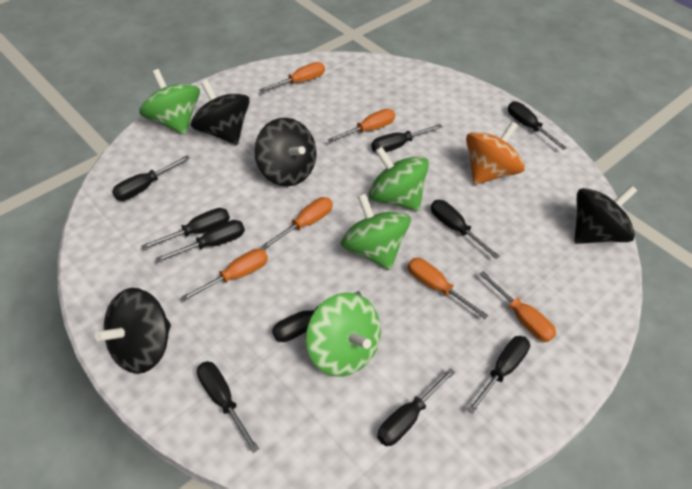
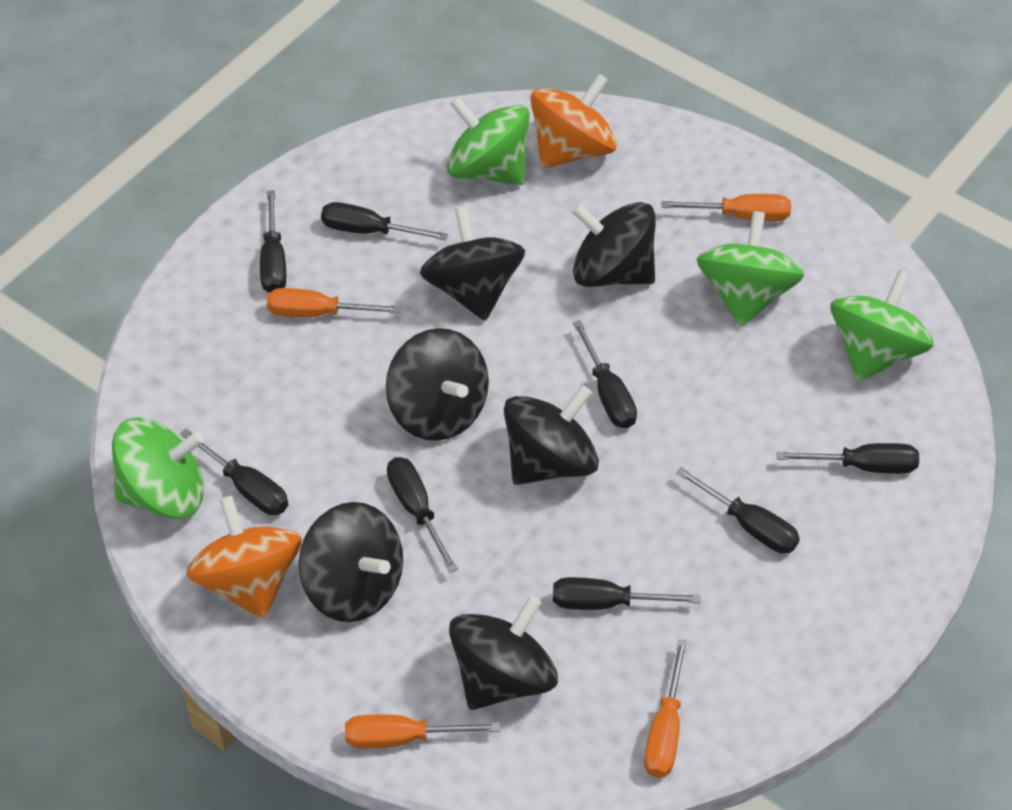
black screwdriver: [112,155,190,201] [141,208,230,250] [155,220,245,263] [197,361,259,453] [272,291,362,342] [371,124,442,152] [377,368,455,446] [431,200,500,259] [467,336,530,414] [508,101,567,150] = 10 -> [180,429,288,515] [260,190,286,293] [321,202,448,240] [387,457,458,573] [553,577,701,610] [573,320,637,428] [676,467,800,554] [777,443,919,474] = 8
black spinning top: [95,288,171,374] [191,80,250,145] [254,118,317,186] [574,185,637,244] = 4 -> [299,502,403,622] [386,328,489,441] [420,206,525,321] [449,596,558,710] [504,385,599,485] [571,202,656,287] = 6
orange screwdriver: [181,249,268,302] [259,62,325,92] [261,197,333,249] [328,109,395,143] [408,258,489,319] [479,271,556,342] = 6 -> [267,288,401,317] [345,714,500,749] [644,639,688,778] [662,194,791,221] = 4
orange spinning top: [466,121,525,185] = 1 -> [186,496,302,619] [530,74,617,168] = 2

